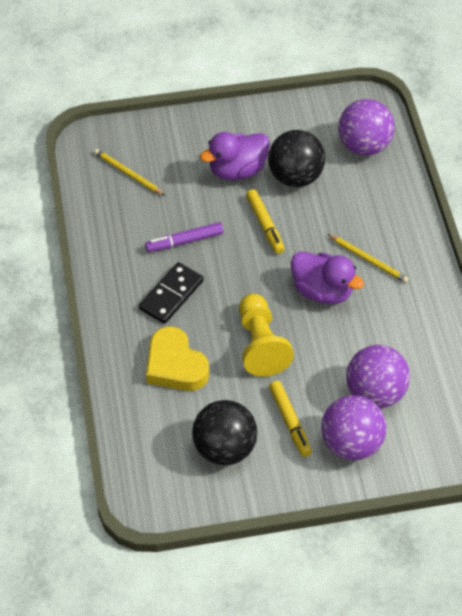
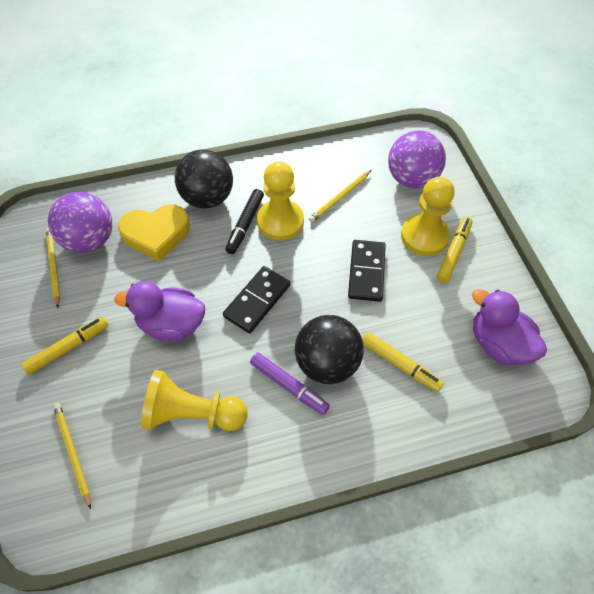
black domino: [139,262,204,324] = 1 -> [223,266,290,333] [348,240,386,302] = 2
black marker: none = 0 -> [225,189,264,254] = 1
purple ball: [321,395,387,460] [338,99,395,156] [346,345,410,408] = 3 -> [48,192,112,253] [388,130,446,189] = 2
yellow marker: [246,189,285,254] [269,381,312,457] = 2 -> [21,317,109,375] [362,332,444,392] [437,217,473,283] = 3
yellow pawn: [239,294,294,377] = 1 -> [141,370,248,431] [257,161,304,241] [401,177,455,256] = 3
yellow pencil: [94,149,165,196] [327,234,409,283] = 2 -> [46,228,60,308] [53,403,91,509] [309,170,371,222] = 3

